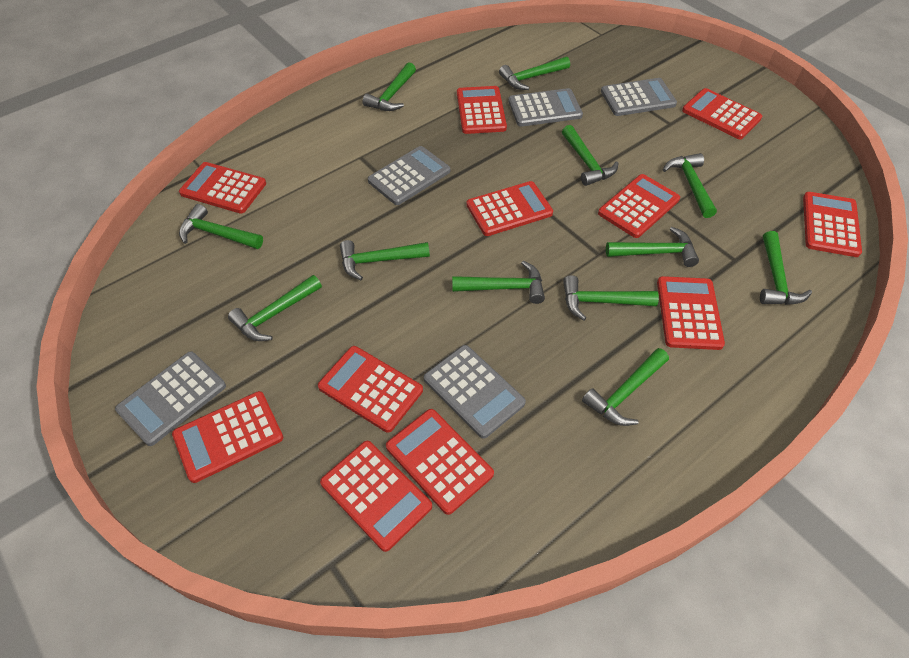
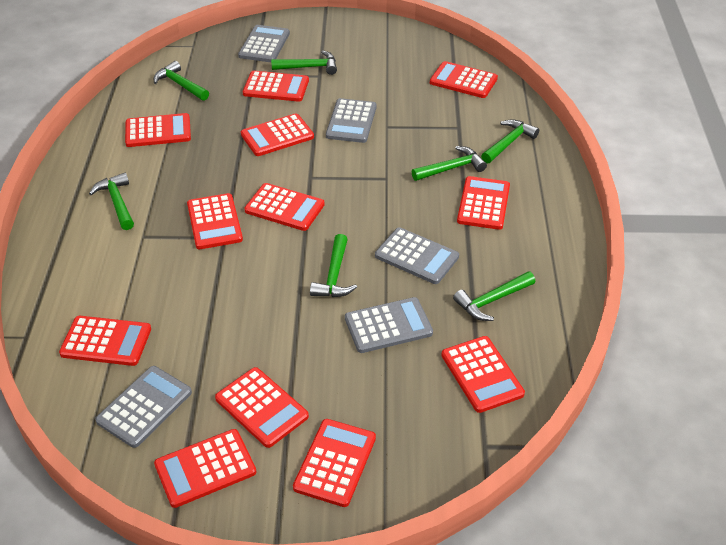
green hammer: [179,204,263,249] [228,275,322,341] [340,240,430,280] [362,62,416,111] [452,261,545,304] [499,57,570,90] [562,125,619,186] [563,275,659,320] [582,348,669,426] [606,227,699,267] [663,153,717,218] [760,231,812,305] = 12 -> [89,173,134,230] [154,61,209,101] [271,50,337,75] [310,234,357,297] [411,146,487,181] [453,271,535,321] [481,119,539,164] = 7
red calculator: [172,391,283,483] [179,162,266,214] [318,346,423,433] [320,441,432,552] [386,409,494,515] [457,86,507,134] [467,181,553,236] [598,174,680,238] [657,276,725,350] [682,88,763,139] [803,192,862,257] = 11 -> [59,316,151,366] [125,113,191,147] [154,429,256,508] [187,193,243,249] [215,367,309,448] [241,113,314,156] [243,71,309,102] [244,183,325,231] [293,419,376,507] [430,61,498,98] [441,336,525,413] [457,176,510,230] = 12

